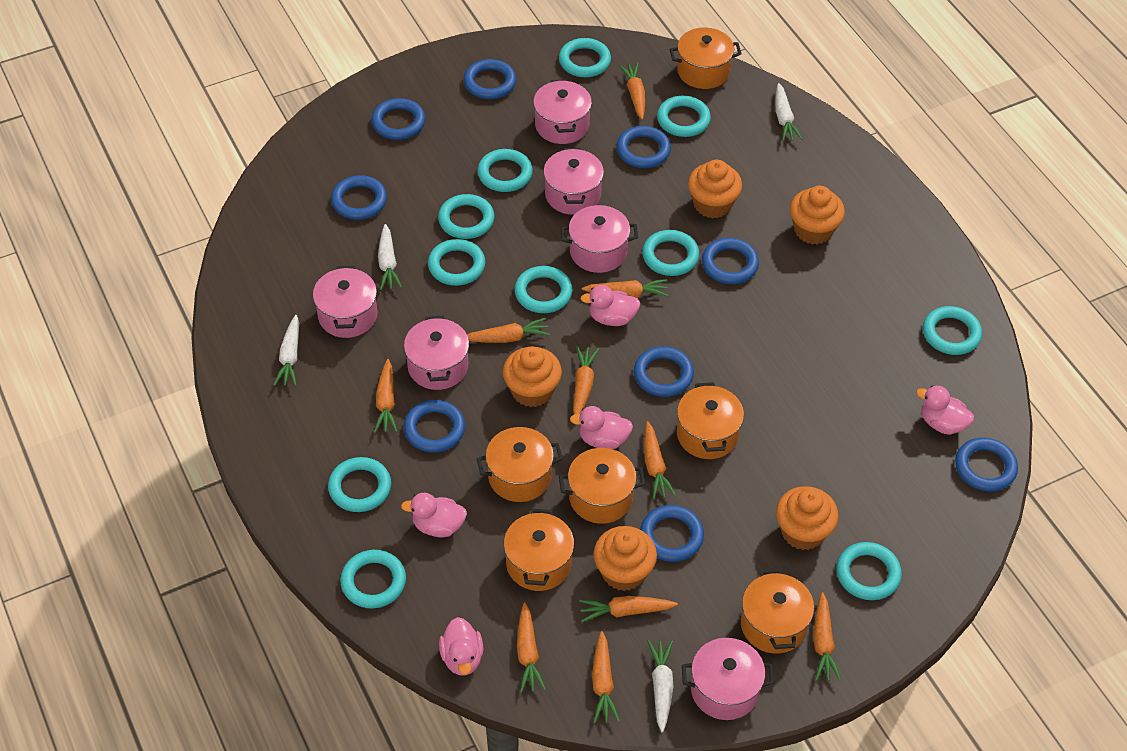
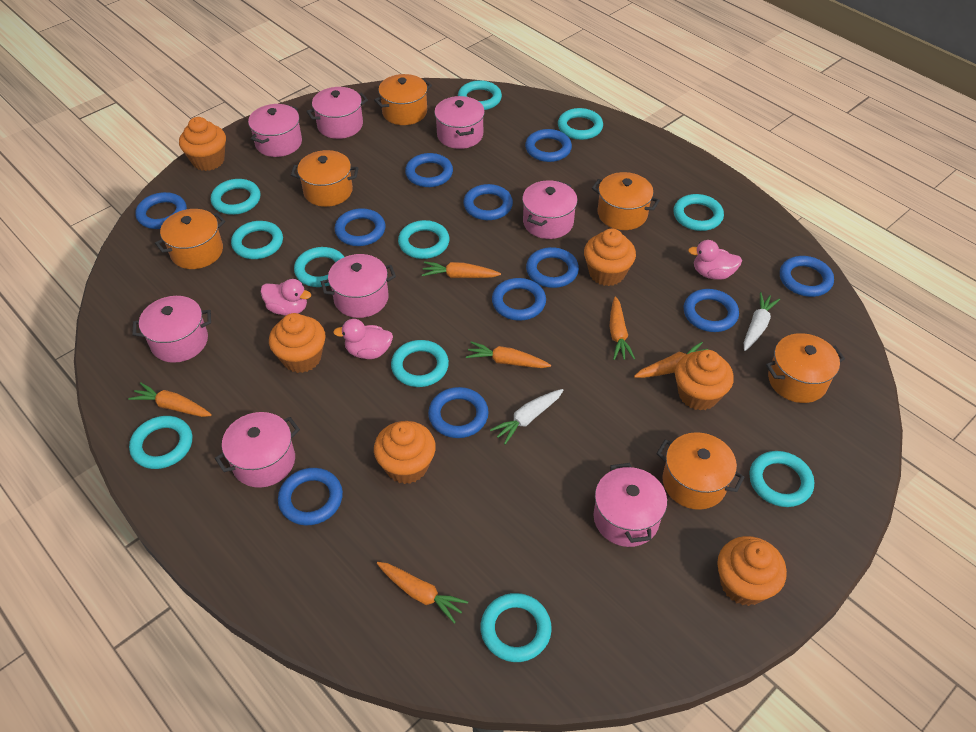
blue ring: [331,175,387,220] [371,98,425,140] [404,400,465,453] [463,59,516,99] [616,126,671,168] [634,346,694,397] [640,505,704,562] [702,238,759,284] [955,437,1018,492] = 9 -> [135,192,187,229] [278,468,343,526] [335,208,385,246] [405,153,453,187] [428,387,489,438] [463,184,513,220] [492,278,546,321] [525,129,572,162] [526,247,579,288] [683,289,739,332] [780,256,834,297] = 11
orange carrot: [374,359,398,433] [467,318,550,343] [517,602,546,693] [573,346,599,414] [579,596,678,622] [582,279,669,298] [592,631,620,723] [619,62,645,120] [644,421,676,500] [813,592,841,681] = 10 -> [128,382,212,417] [377,562,468,624] [422,261,501,278] [466,341,551,368] [609,296,635,360] [634,342,708,378] = 6
orange cupcake: [503,346,562,407] [593,526,657,591] [688,160,742,219] [776,486,839,550] [790,186,845,245] = 5 -> [179,117,226,171] [269,313,326,373] [374,421,436,484] [584,228,636,286] [675,350,734,411] [717,536,787,606] = 6
pink duck: [401,493,467,537] [439,617,483,676] [570,406,633,449] [580,285,640,326] [916,385,974,435] = 5 -> [261,279,311,316] [333,319,393,359] [688,240,742,280] = 3
pink pot: [313,266,378,338] [404,316,469,390] [533,79,592,144] [543,148,604,215] [561,205,638,273] [682,638,774,720] = 6 -> [132,296,211,363] [215,412,300,488] [248,104,302,157] [306,87,368,139] [321,254,396,318] [434,96,485,149] [522,180,578,239] [594,463,667,547] = 8
white carrot: [274,315,299,386] [378,224,402,290] [647,640,674,732] [775,83,802,141] = 4 -> [490,389,563,445] [744,292,780,351] = 2

